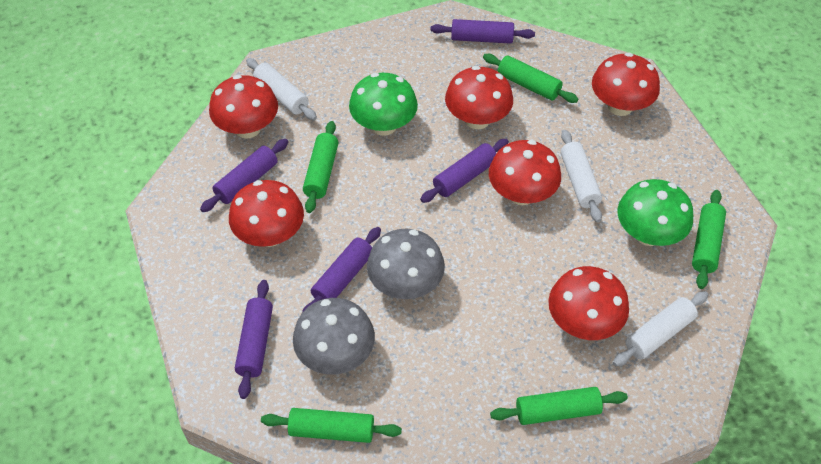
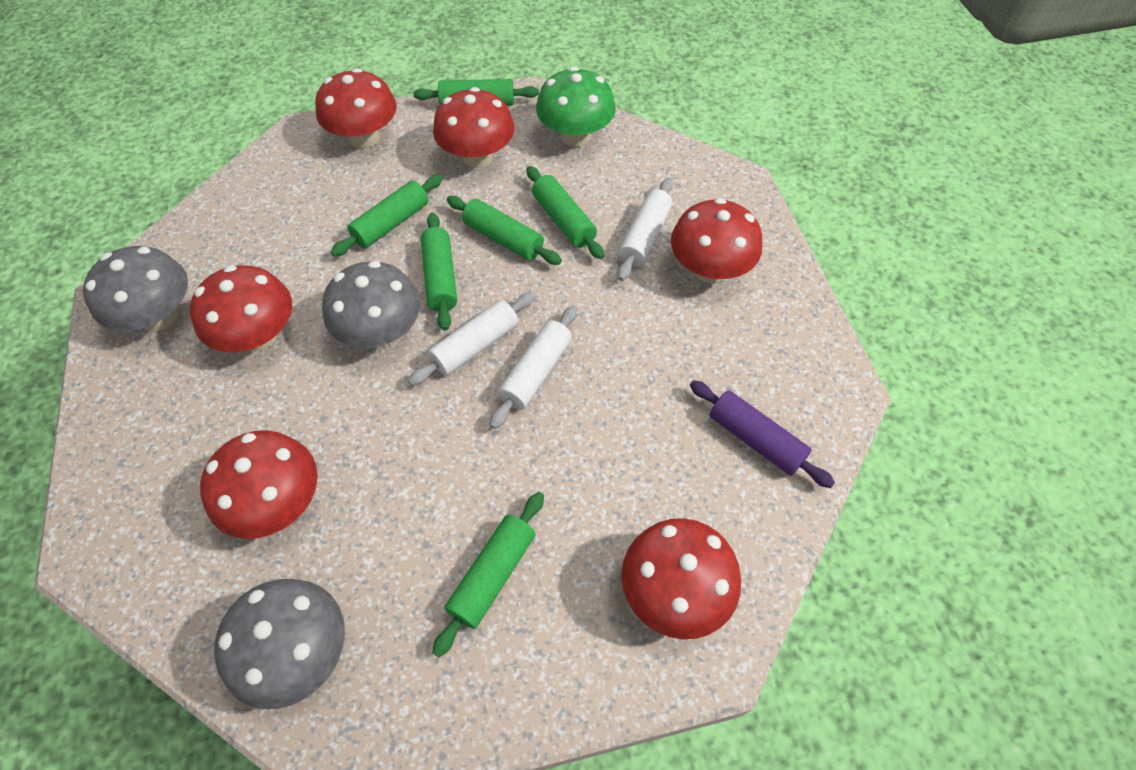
green mushroom: [349,73,418,136] [618,179,693,246] = 2 -> [536,67,616,147] = 1
green rolling pin: [261,408,402,443] [303,121,338,213] [483,54,578,103] [490,387,628,425] [692,190,726,289] = 5 -> [331,174,443,257] [413,79,539,106] [421,213,457,331] [432,492,544,657] [447,196,562,265] [526,166,604,259] = 6
grey mushroom: [293,298,375,375] [367,228,445,299] = 2 -> [83,246,188,331] [214,579,345,709] [322,261,420,348] = 3
purple rolling pin: [200,139,288,212] [235,280,273,399] [302,227,381,312] [420,139,509,203] [430,19,535,44] = 5 -> [690,380,835,488] = 1

